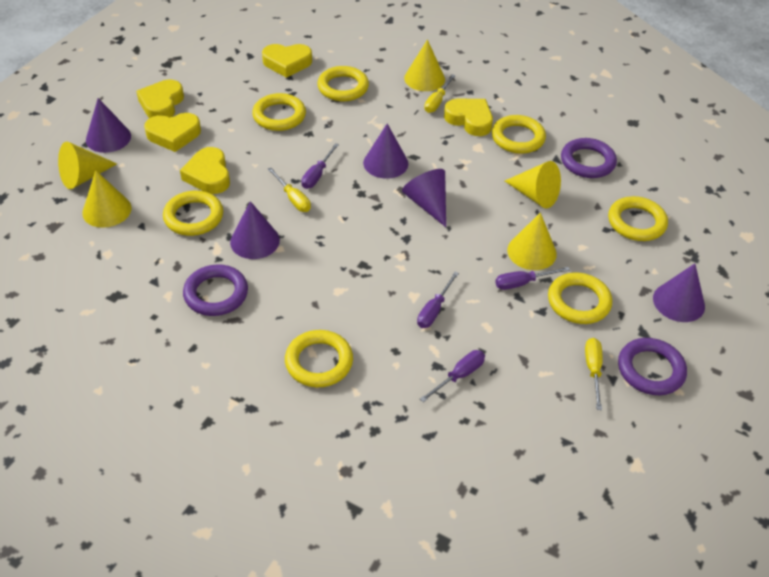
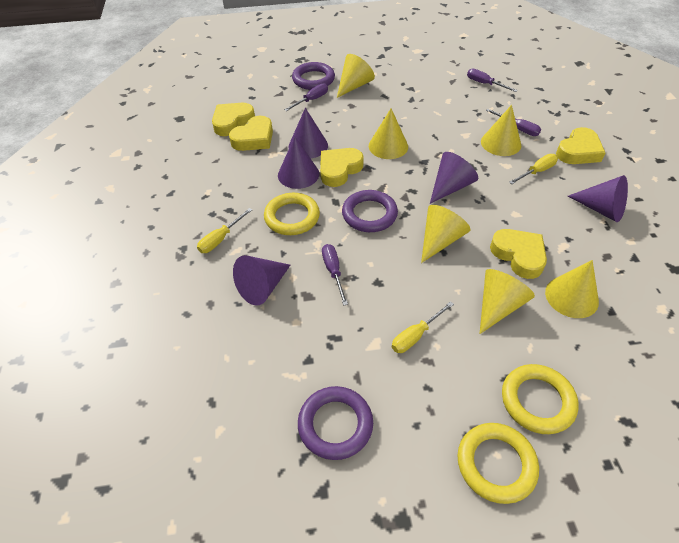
yellow cone: [58,142,117,189] [82,170,131,228] [404,40,445,91] [505,161,561,209] [507,213,557,270] = 5 -> [337,54,375,98] [369,109,408,159] [421,205,470,263] [480,269,535,334] [481,105,521,156] [545,260,599,318] = 6
yellow ring: [163,191,223,236] [252,93,306,131] [285,330,353,387] [317,66,369,101] [492,115,546,154] [548,272,612,324] [608,196,668,241] = 7 -> [264,193,320,235] [458,423,539,504] [502,364,579,434] = 3

